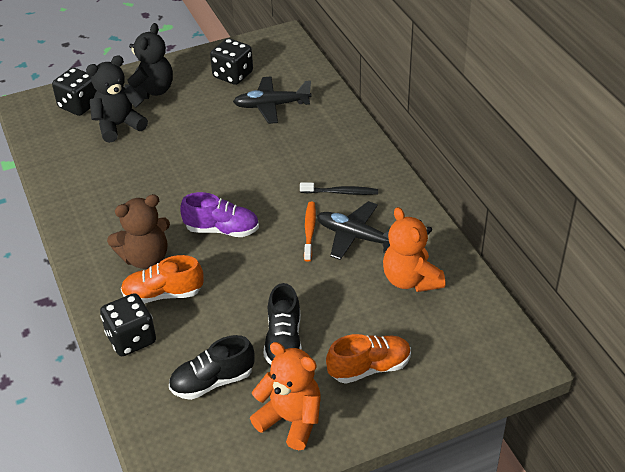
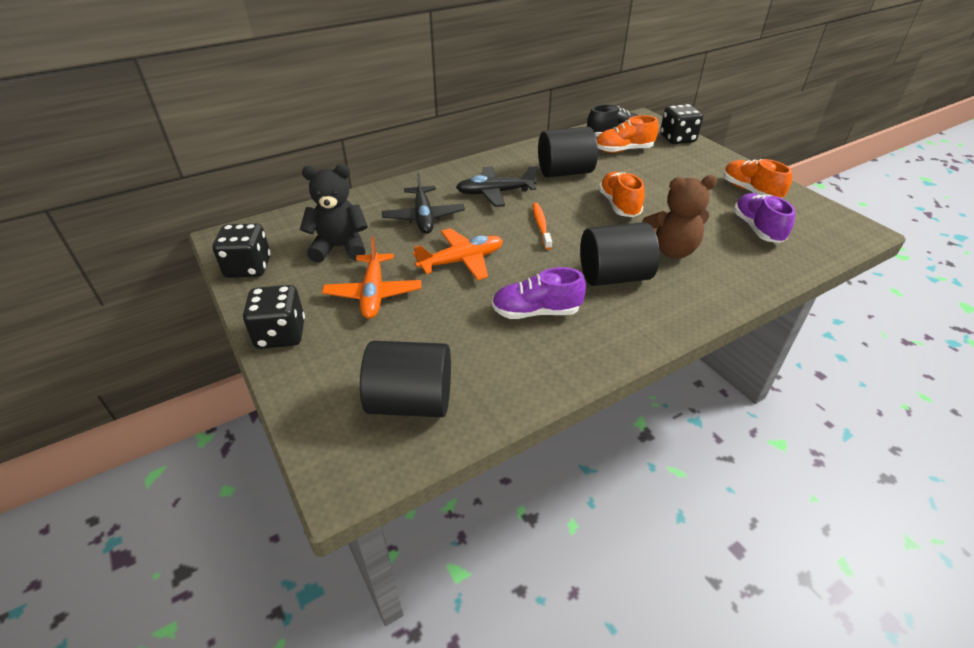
black cylinder: none = 0 -> [360,341,451,417] [538,127,598,178] [580,222,660,286] = 3
black shoe: [169,335,255,400] [264,283,302,365] = 2 -> [587,104,639,137] = 1
black teddy bear: [86,55,148,143] [124,23,173,99] = 2 -> [300,164,368,263] = 1
black toothbrush: [300,182,378,195] = 1 -> none = 0
orange plane: none = 0 -> [322,237,421,319] [413,228,503,280] = 2
orange shoe: [121,255,204,304] [326,334,411,384] = 2 -> [597,115,659,153] [598,172,645,217] [723,159,792,198] = 3
orange teddy bear: [250,342,321,450] [383,207,445,292] = 2 -> none = 0
purple shoe: [180,192,259,237] = 1 -> [492,267,586,319] [733,193,795,243] = 2

